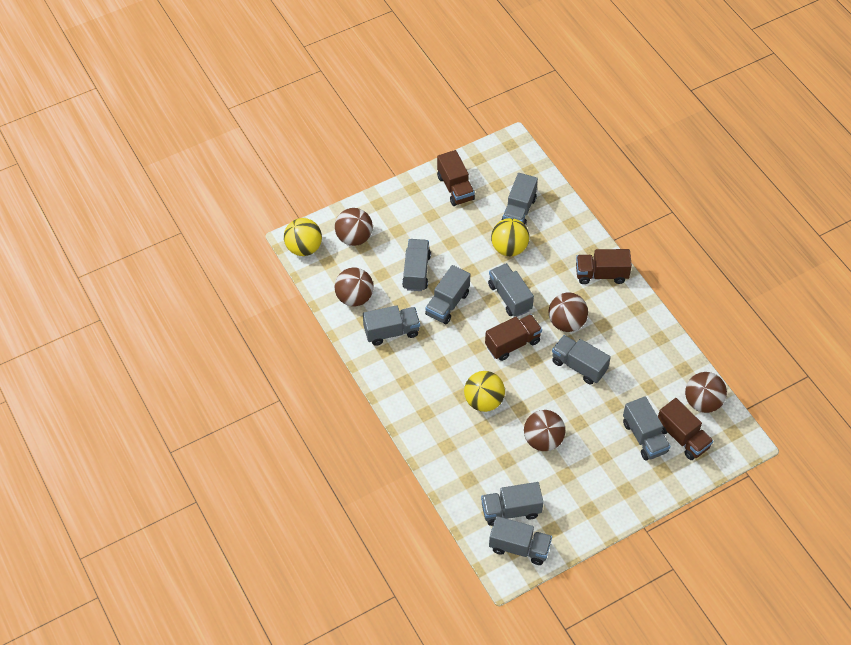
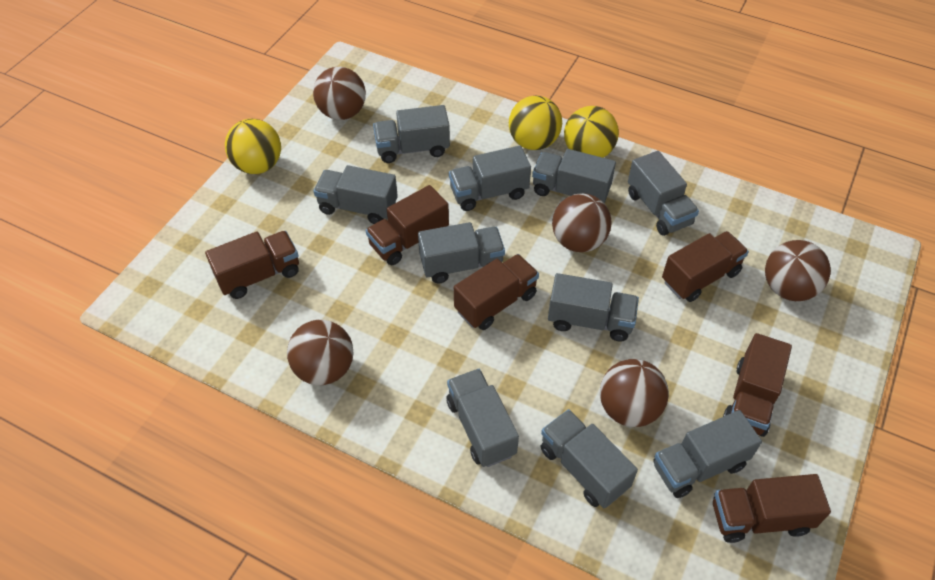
brown truck: [437,150,475,206] [485,314,542,361] [576,249,632,284] [658,398,714,460] = 4 -> [205,231,299,299] [366,185,449,265] [454,254,539,330] [662,231,749,302] [713,474,831,543] [723,333,792,437] = 6
grey truck: [363,305,420,346] [402,239,431,291] [425,265,470,324] [481,482,544,526] [488,263,534,317] [489,516,552,565] [502,173,538,226] [552,335,611,385] [623,396,670,461] = 9 -> [314,165,398,224] [373,105,450,163] [418,222,505,284] [447,369,519,467] [449,146,531,211] [532,149,616,203] [541,409,638,508] [548,273,639,342] [628,151,699,236] [653,410,762,498] = 10

